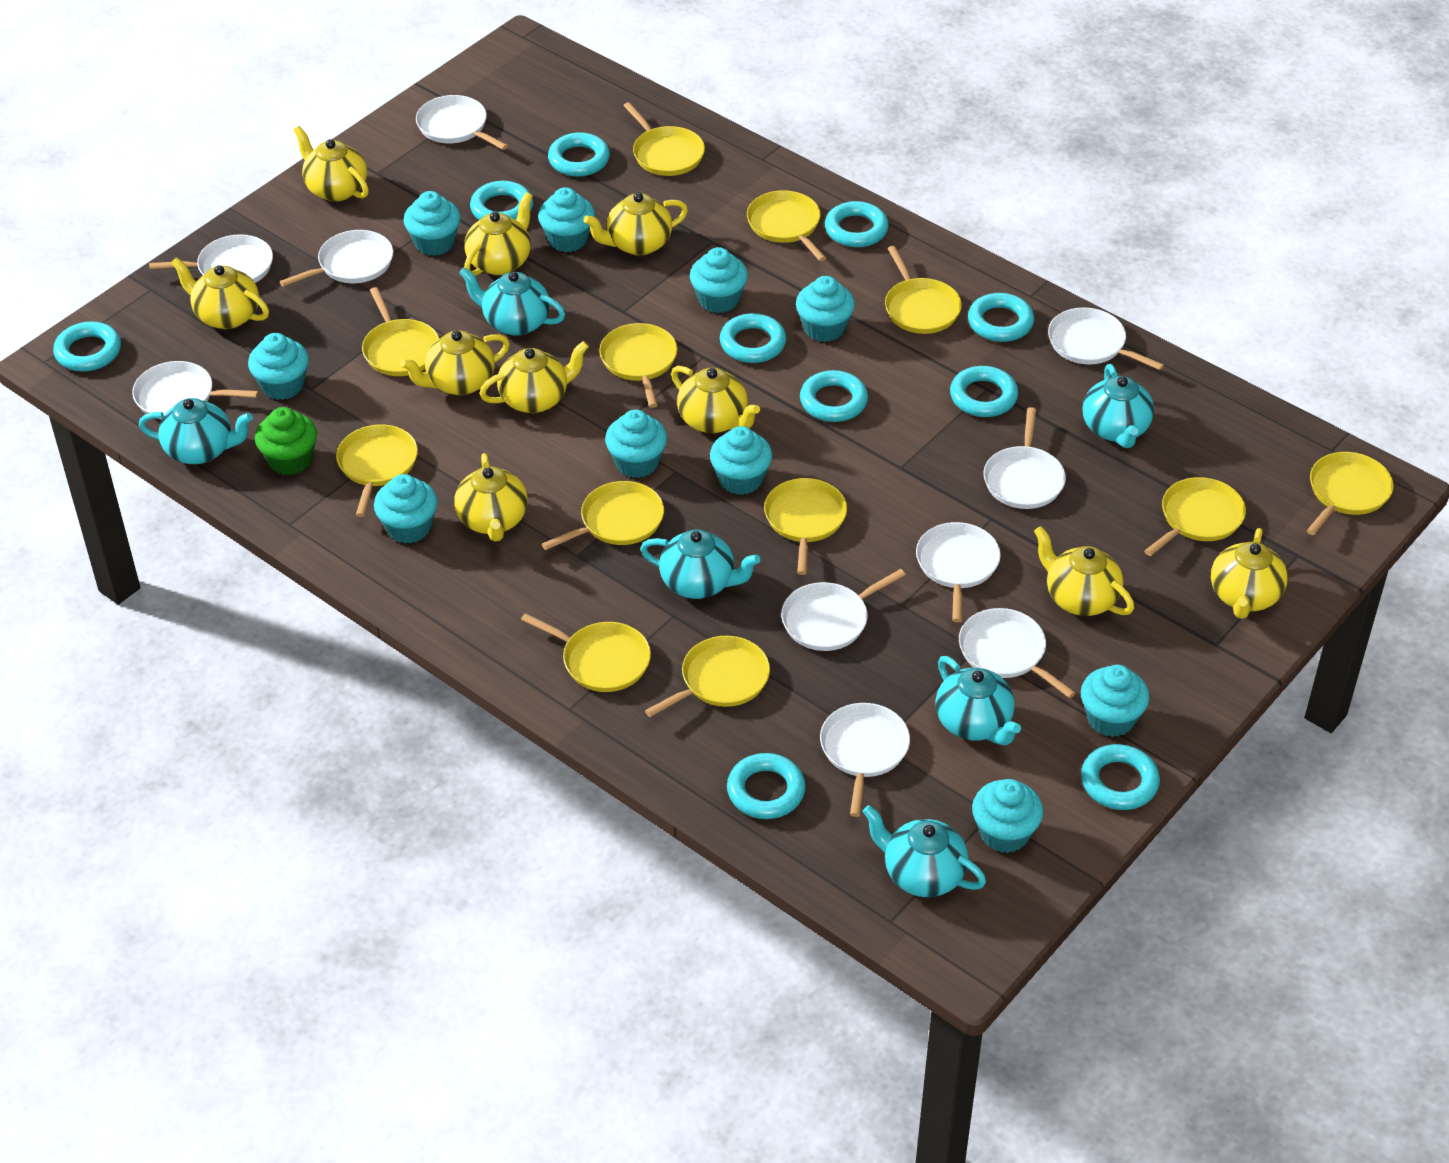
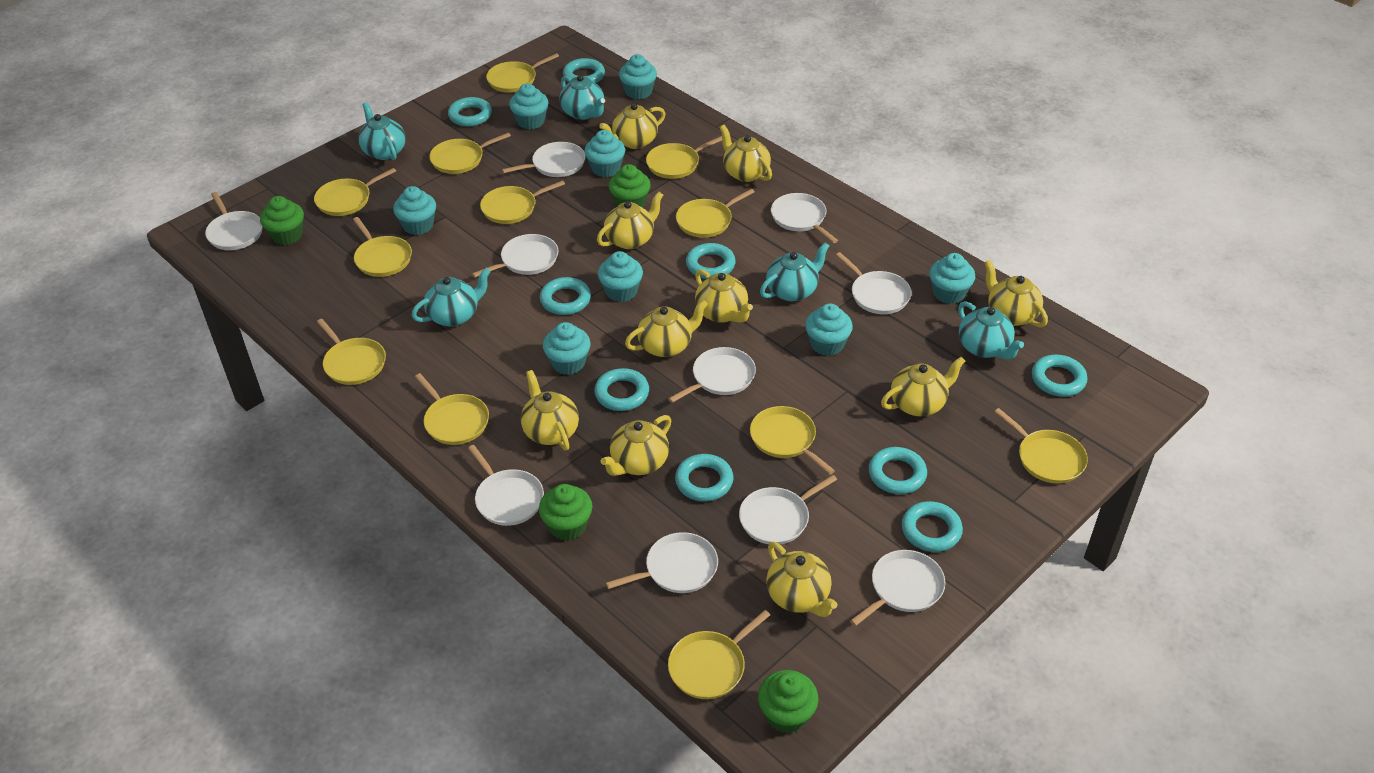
green cupcake: [255,407,317,475] = 1 -> [260,196,304,245] [539,484,593,541] [609,164,651,208] [758,670,818,733] = 4
turquoise cupcake: [248,333,309,400] [374,474,438,543] [403,191,461,256] [538,187,595,252] [605,410,667,478] [690,247,748,313] [710,426,772,495] [796,276,855,342] [972,779,1043,853] [1081,665,1149,737] = 10 -> [393,186,436,235] [509,83,549,130] [543,322,591,375] [585,130,625,177] [598,251,643,302] [619,54,657,99] [805,303,853,356] [929,253,975,304] = 8
turquoise ring: [53,321,121,372] [470,181,533,220] [548,132,610,177] [720,313,786,363] [727,753,806,819] [800,370,868,422] [825,201,889,247] [950,366,1018,417] [968,293,1034,342] [1081,744,1160,810] = 10 -> [448,97,492,126] [540,277,591,315] [563,58,605,83] [594,368,649,411] [675,454,733,501] [686,243,736,279] [869,447,927,494] [902,501,963,552] [1032,355,1087,397] = 9
turquoise teapot: [139,398,253,464] [459,267,565,336] [640,529,760,599] [863,805,986,897] [935,656,1021,745] [1082,364,1154,448] = 6 -> [358,102,406,160] [412,268,491,326] [559,75,605,120] [760,242,829,301] [958,301,1024,360] = 5

